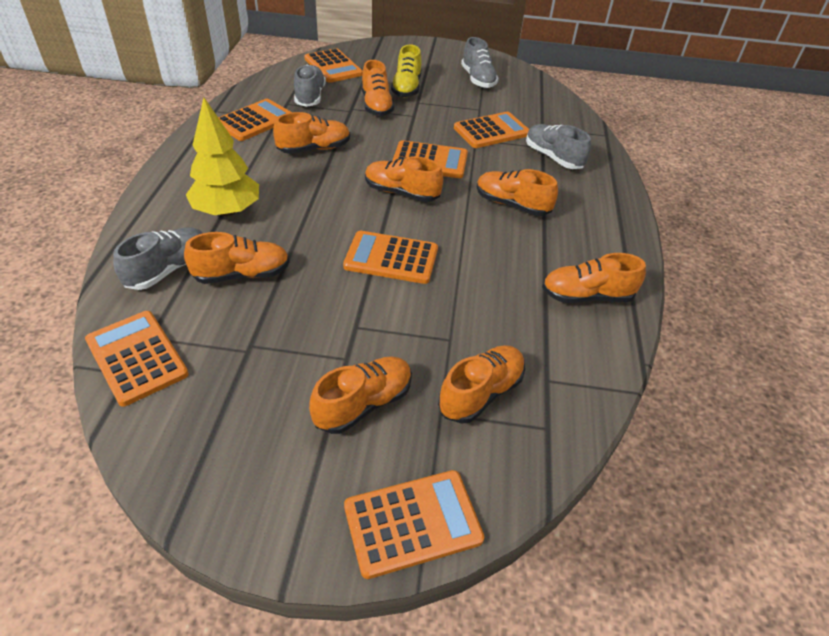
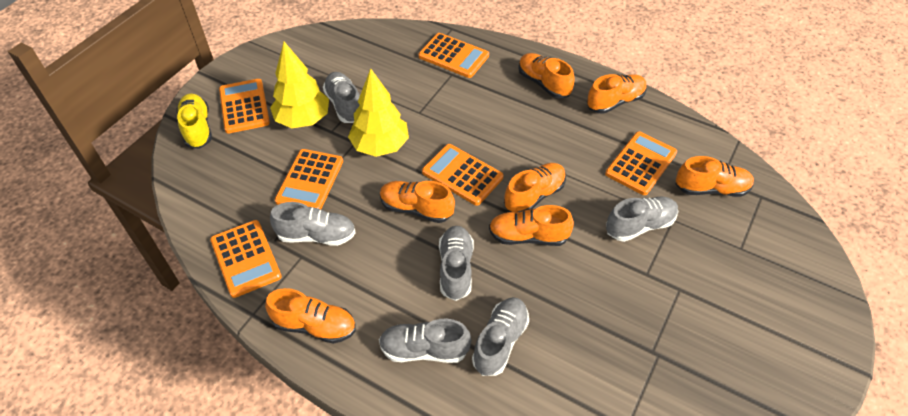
grey shoe: [113,227,203,290] [294,64,326,107] [461,37,499,88] [526,124,591,169] = 4 -> [270,202,356,246] [323,72,360,123] [379,319,472,363] [439,226,474,301] [472,297,529,376] [606,196,678,242] = 6
orange calculator: [85,311,189,407] [218,99,292,141] [304,48,363,83] [343,231,438,284] [344,470,484,579] [392,140,468,178] [454,112,529,148] = 7 -> [210,220,282,298] [219,79,270,134] [275,149,343,209] [419,33,489,78] [422,144,504,206] [605,131,677,195] = 6
orange shoe: [184,232,290,284] [273,112,350,154] [309,356,412,434] [361,60,395,116] [365,156,443,202] [438,345,525,423] [477,169,558,216] [542,253,646,303] = 8 -> [265,288,356,344] [380,181,455,223] [489,205,574,246] [504,163,566,212] [518,53,575,98] [587,74,647,114] [676,156,754,197] = 7
yellow tree: [186,98,259,217] = 1 -> [270,42,329,128] [348,68,409,157] = 2

